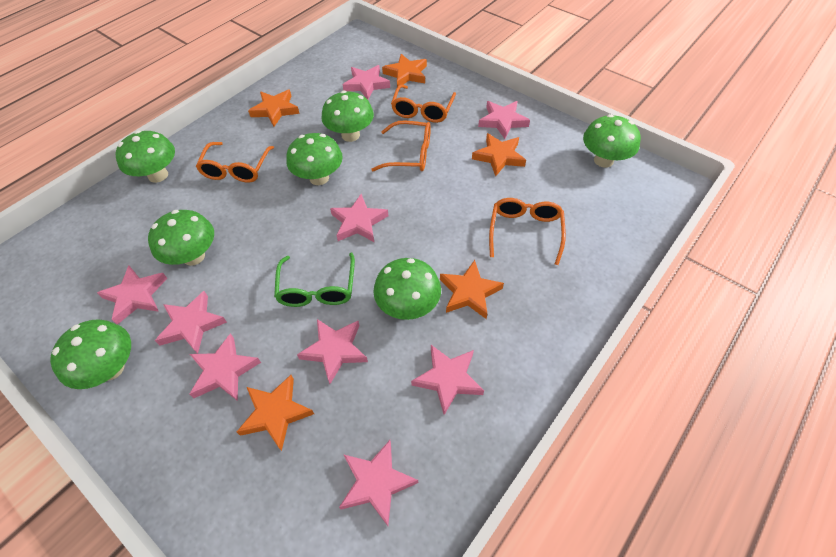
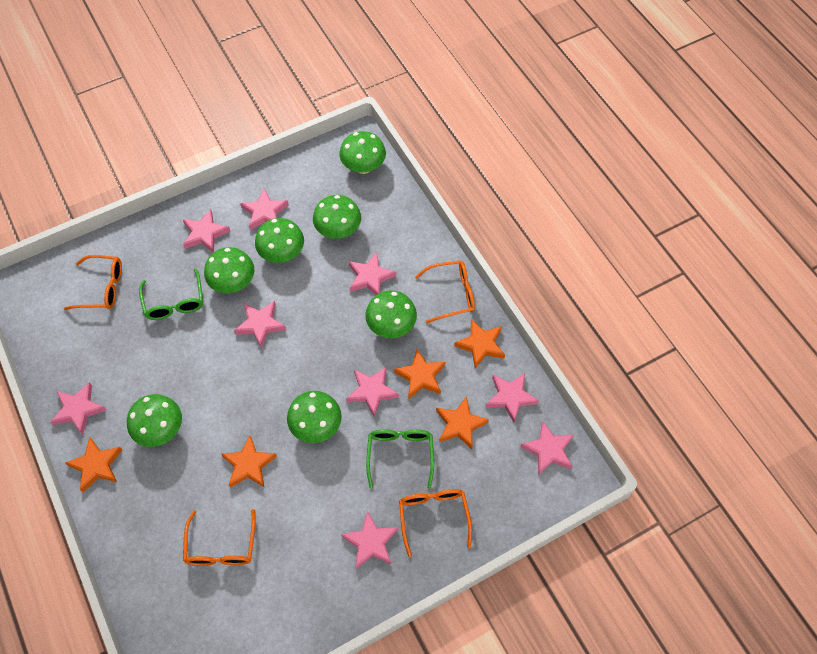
green glasses: [274,253,355,307] = 1 -> [139,268,203,320] [366,429,434,489] = 2

